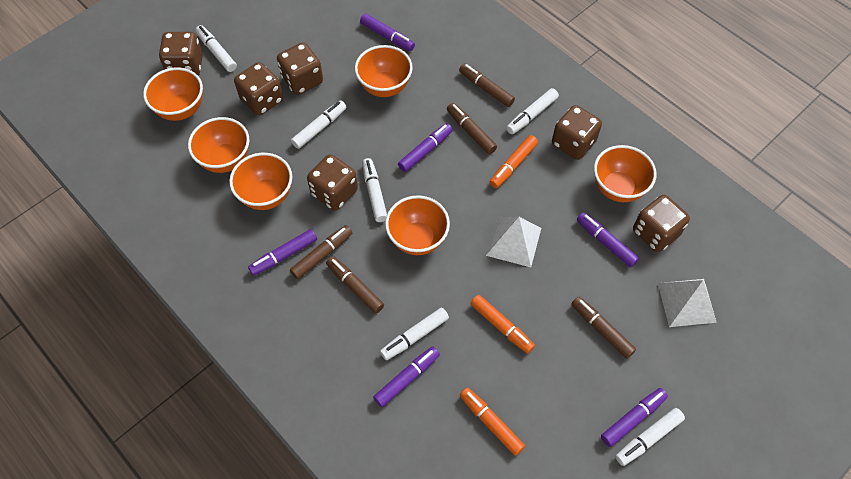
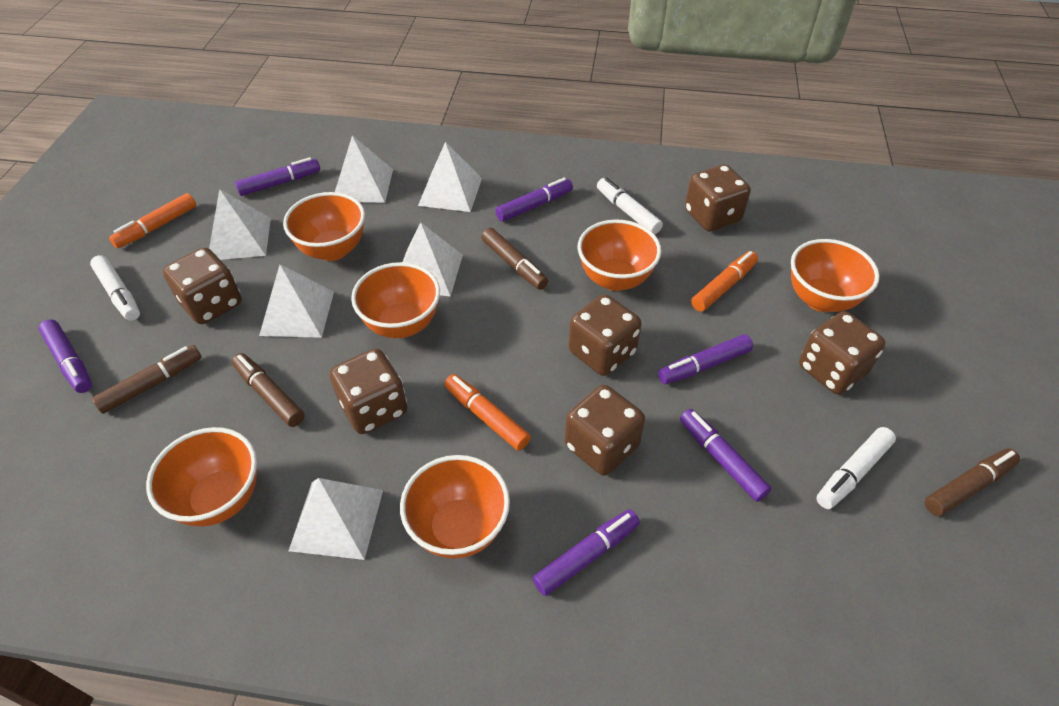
brown marker: [290,225,352,279] [326,256,384,314] [447,103,497,154] [459,63,515,107] [571,297,636,359] = 5 -> [92,345,202,414] [232,353,305,427] [481,228,548,290] [925,448,1020,516] = 4
white marker: [196,25,237,72] [291,100,347,149] [362,158,387,222] [380,307,449,360] [506,88,559,134] [615,408,685,466] = 6 -> [90,255,140,321] [597,177,663,234] [816,427,896,509] = 3
white pyramid: [486,216,541,267] [658,279,717,327] = 2 -> [209,189,271,260] [259,264,334,338] [289,478,383,560] [335,135,393,203] [402,223,463,297] [418,142,482,212] = 6

